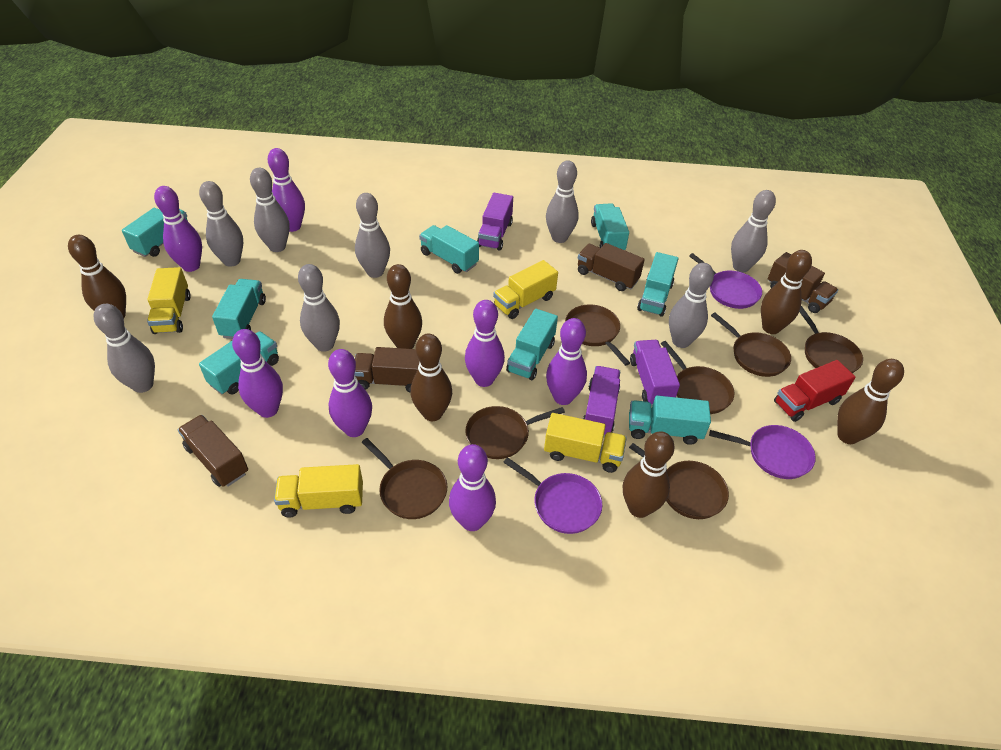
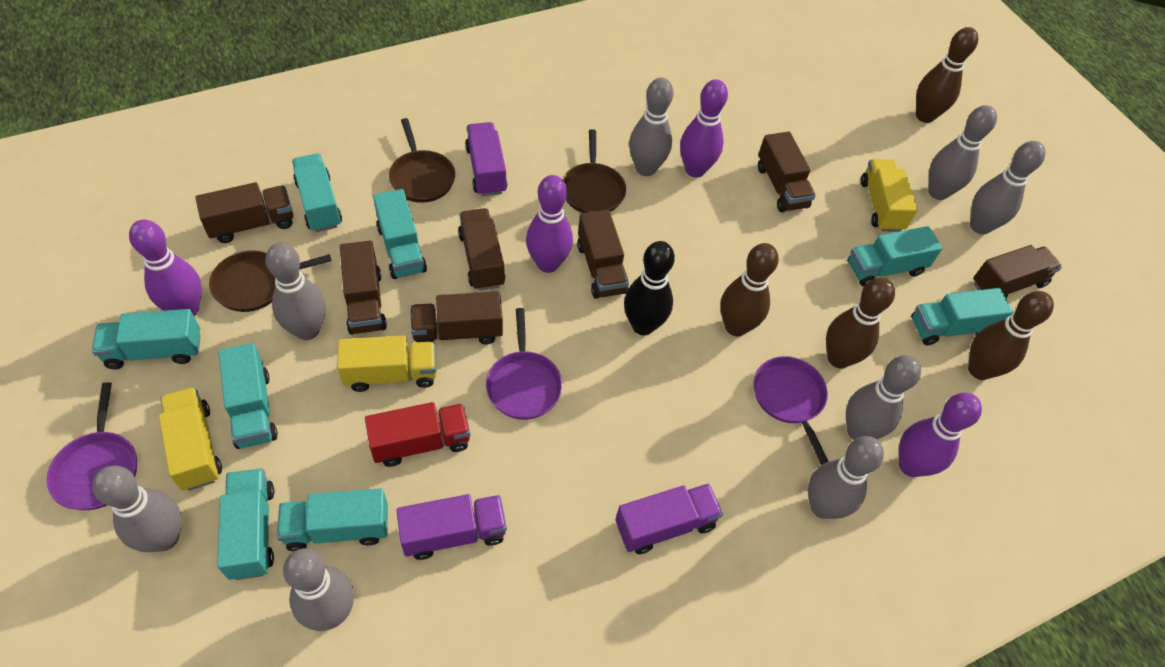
black bowling pin: none = 0 -> [624,241,675,335] = 1
brown bowling pin: [68,235,126,318] [384,264,422,349] [411,334,452,421] [623,431,675,518] [761,250,812,334] [837,359,904,444] = 6 -> [720,243,779,336] [826,278,895,369] [916,27,978,123] [968,291,1054,380] = 4
brown pan: [362,438,447,519] [465,406,565,459] [565,305,630,366] [629,443,729,519] [661,341,735,414] [711,312,791,377] [799,306,863,373] = 7 -> [209,251,331,312] [389,118,455,203] [562,129,626,213] = 3
brown truck: [178,415,248,487] [355,347,420,393] [578,243,645,291] [768,252,838,313] = 4 -> [195,182,293,243] [340,241,387,335] [410,291,503,344] [458,208,505,291] [577,209,629,299] [758,132,816,212] [973,245,1062,298] = 7
purple bowling pin: [154,186,202,272] [232,329,283,418] [268,148,305,232] [328,349,372,437] [449,444,496,531] [465,300,505,387] [546,318,587,405] = 7 -> [129,220,202,316] [526,175,573,273] [680,79,728,178] [899,393,982,477] = 4
yellow truck: [147,267,191,334] [274,464,363,518] [493,260,558,319] [544,413,627,473] = 4 -> [159,387,222,491] [337,335,436,392] [861,159,918,232] = 3

